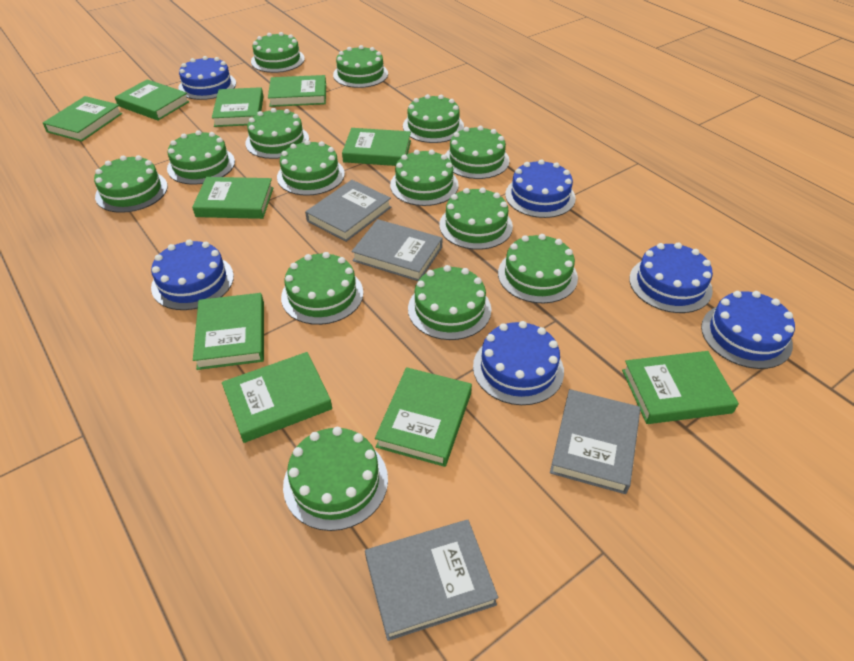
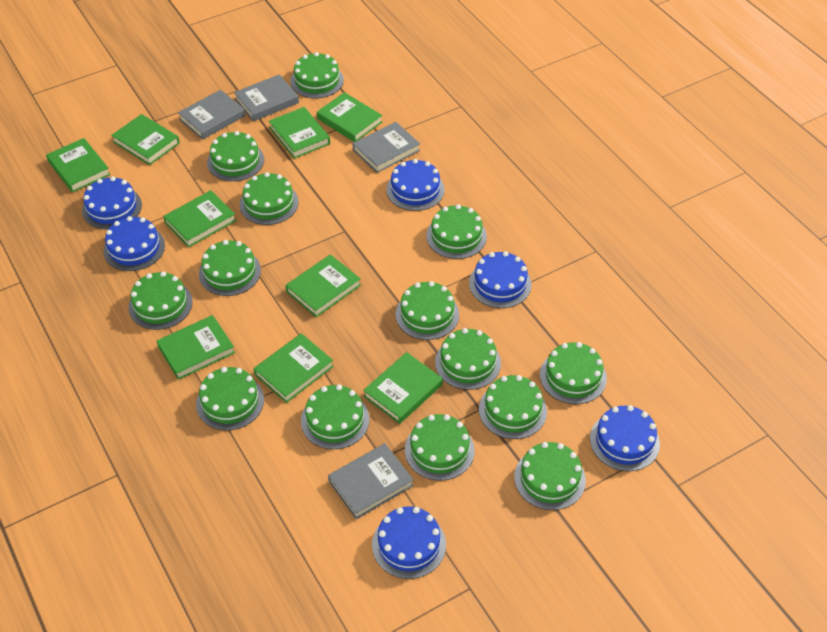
green book: [43,96,122,142] [115,79,190,120] [192,177,273,219] [193,293,264,370] [212,87,264,127] [222,352,332,443] [268,75,326,107] [342,128,411,166] [375,367,472,467] [622,351,739,424] = 10 -> [46,138,110,192] [111,114,180,165] [157,315,235,380] [163,190,236,247] [254,333,334,403] [269,107,330,159] [285,254,361,317] [317,92,382,142] [363,352,443,424] = 9

